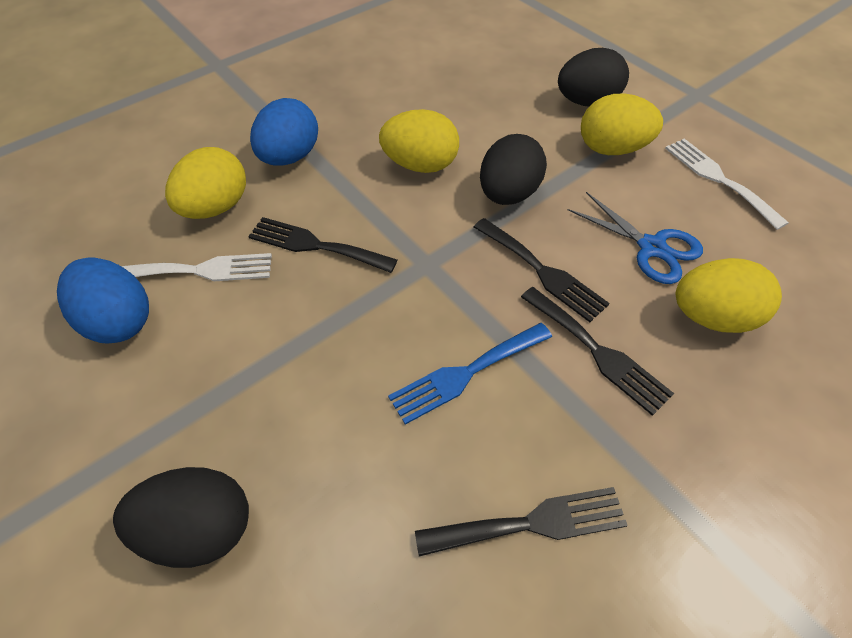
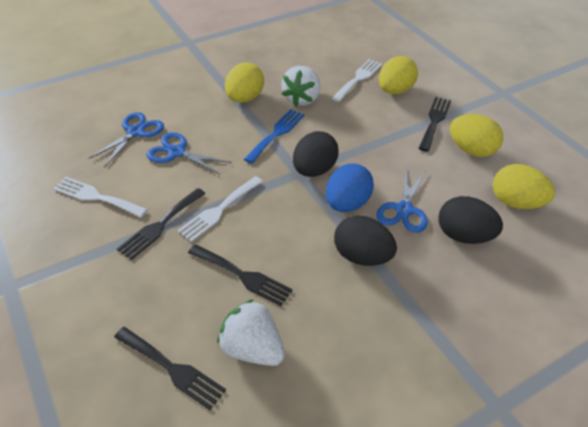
blue egg: [57,258,149,344] [250,98,318,166] = 2 -> [326,164,374,212] = 1
blue scissors: [568,192,703,284] = 1 -> [89,112,164,166] [146,132,231,175] [376,166,428,233] = 3
white fork: [121,253,272,281] [665,139,789,230] = 2 -> [53,177,148,217] [177,176,263,242] [332,59,382,102] = 3
white strawberry: none = 0 -> [217,299,285,366] [281,66,320,106] = 2

